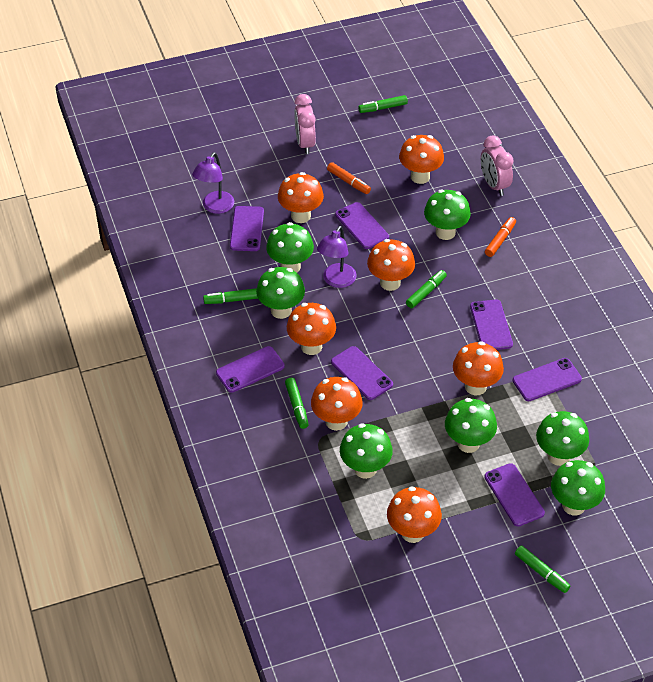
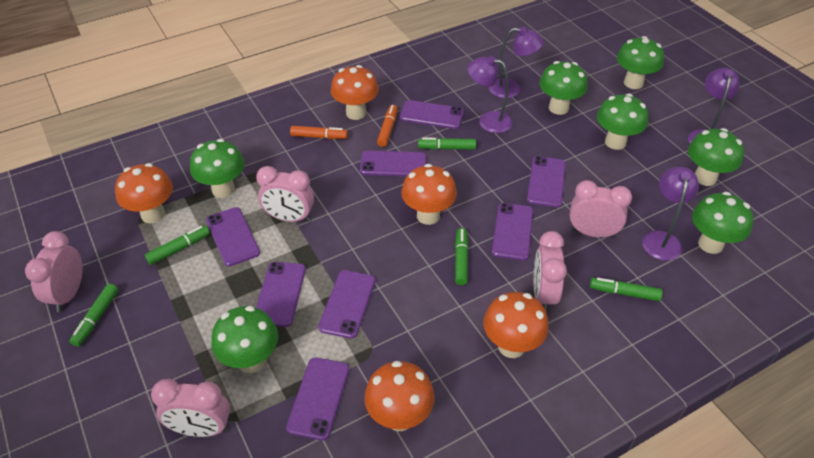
orange mushroom: [278,172,324,223] [287,303,336,355] [311,377,363,431] [367,239,415,291] [387,486,442,543] [399,135,444,184] [453,341,504,395] = 7 -> [115,163,173,223] [331,65,379,120] [364,361,435,431] [401,164,457,225] [483,292,549,358] = 5
pink clock: [294,94,316,154] [481,135,513,196] = 2 -> [25,231,82,312] [151,379,230,437] [256,166,314,222] [533,231,567,312] [569,180,632,238] = 5
purple lamp: [192,152,234,214] [317,226,356,288] = 2 -> [468,56,513,133] [489,27,544,98] [642,167,699,261] [688,68,740,143] = 4
purple phone: [216,346,285,393] [230,206,264,251] [331,346,393,400] [335,202,389,249] [470,299,513,350] [484,463,545,527] [513,358,582,401] = 7 -> [206,207,260,266] [256,262,306,327] [286,357,350,440] [318,270,376,339] [360,151,426,176] [400,100,464,129] [492,203,533,260] [527,156,566,208] = 8

